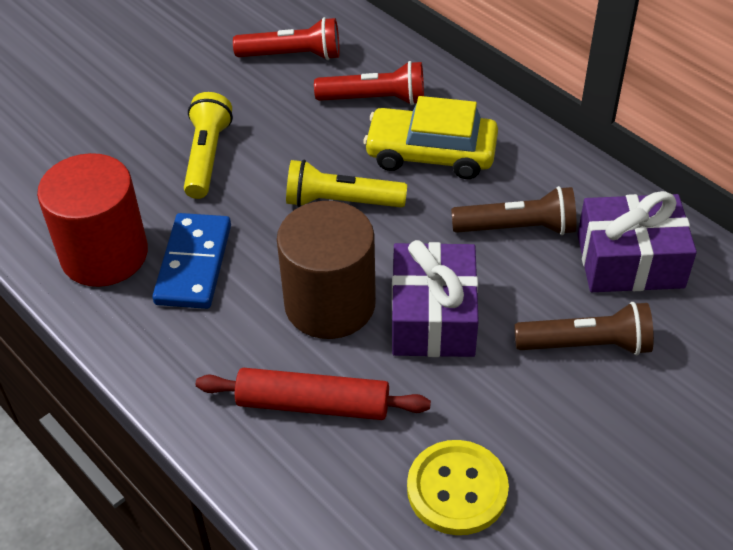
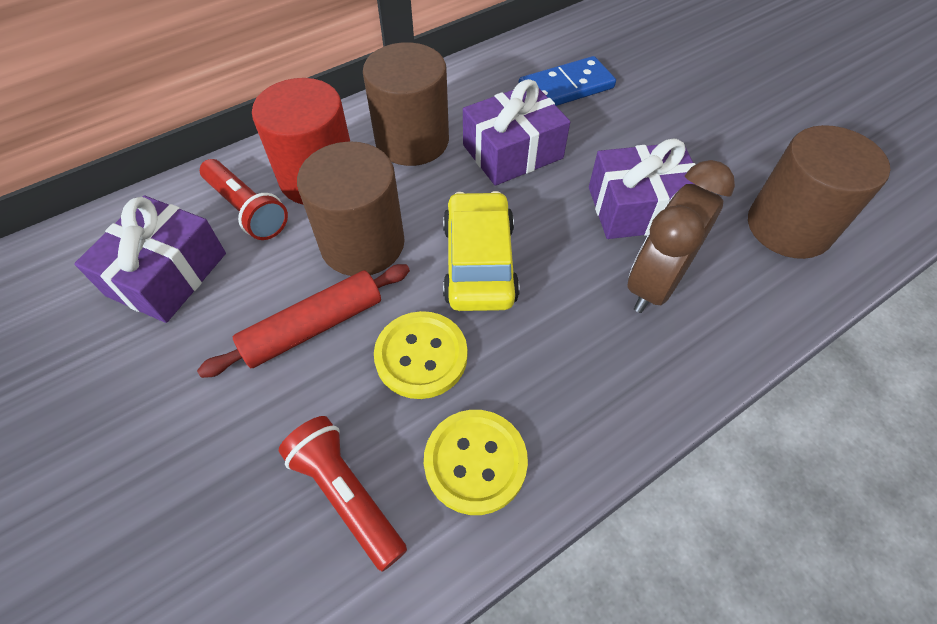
brown clock: none = 0 -> [627,160,735,313] = 1
brown cylinder: [277,201,376,339] = 1 -> [297,141,405,276] [363,42,449,166] [748,125,890,259] = 3
brown flashlight: [451,186,576,235] [514,302,654,355] = 2 -> none = 0
purple gift: [392,240,479,357] [577,191,697,292] = 2 -> [74,195,226,323] [463,79,570,186] [589,139,700,239] = 3
yellow button: [407,440,509,535] = 1 -> [374,311,468,399] [424,410,528,515] = 2
yellow flashlight: [184,92,233,199] [286,160,407,208] = 2 -> none = 0

